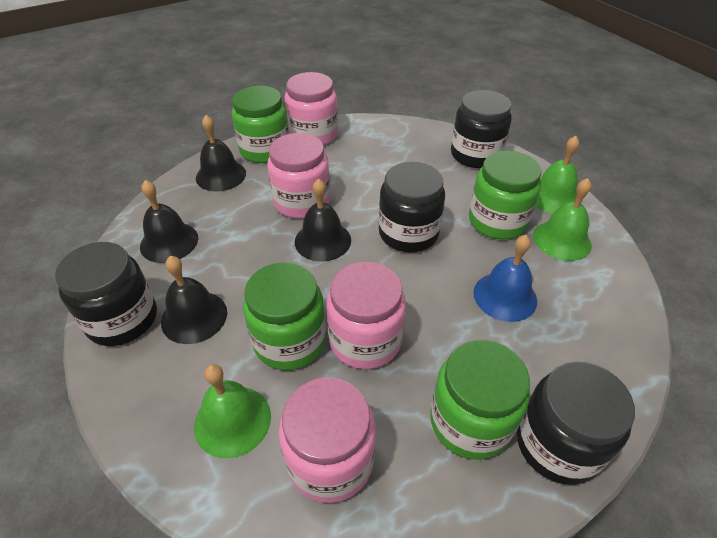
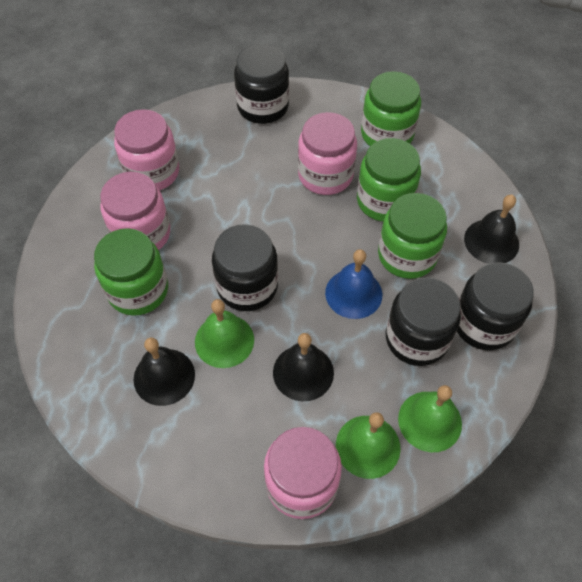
black bell: [140,180,198,263] [161,256,227,344] [196,115,246,191] [295,179,351,262] = 4 -> [134,337,195,406] [273,333,334,401] [464,195,519,264] = 3

